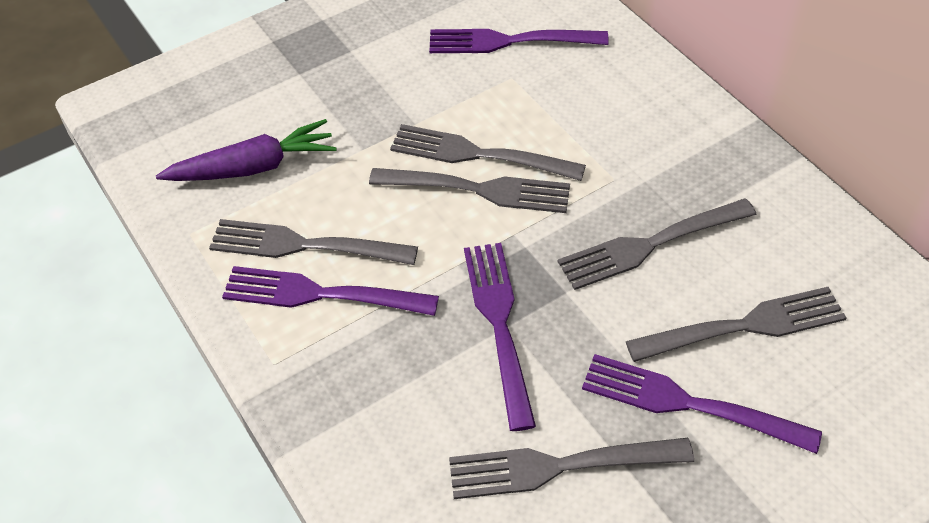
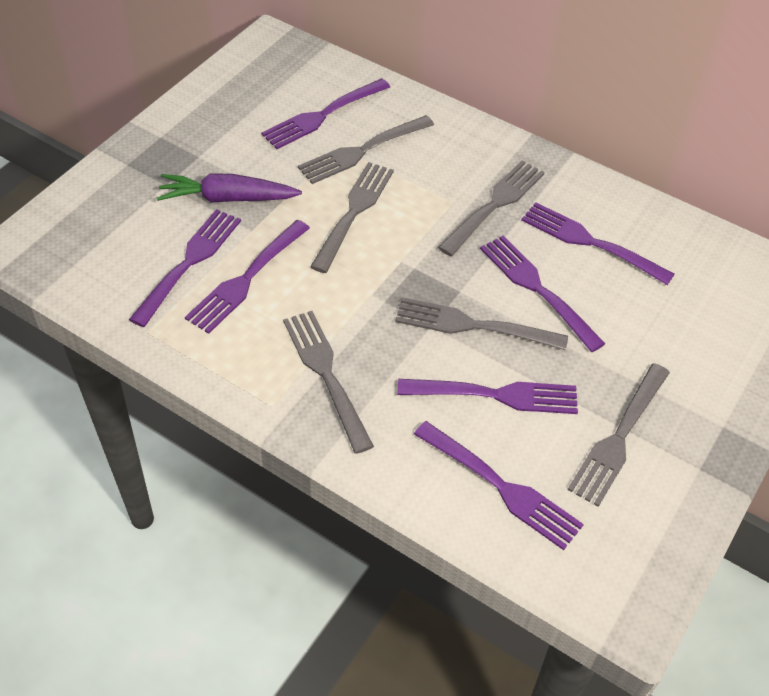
purple fork: [222,266,439,316] [429,29,609,53] [464,243,536,431] [582,354,822,454] = 4 -> [129,209,241,327] [185,220,310,334] [261,78,390,149] [398,379,578,414] [414,421,584,550] [480,236,606,352] [521,202,675,285] = 7

